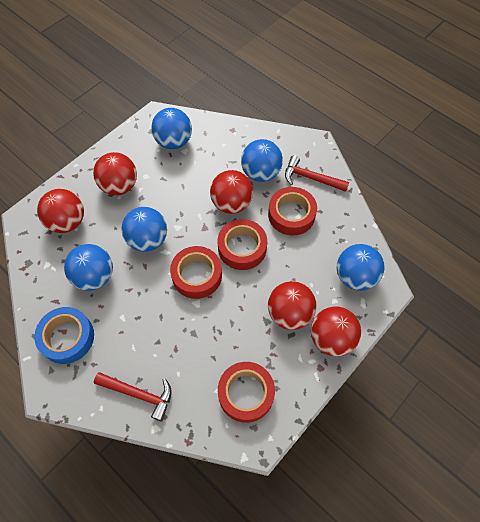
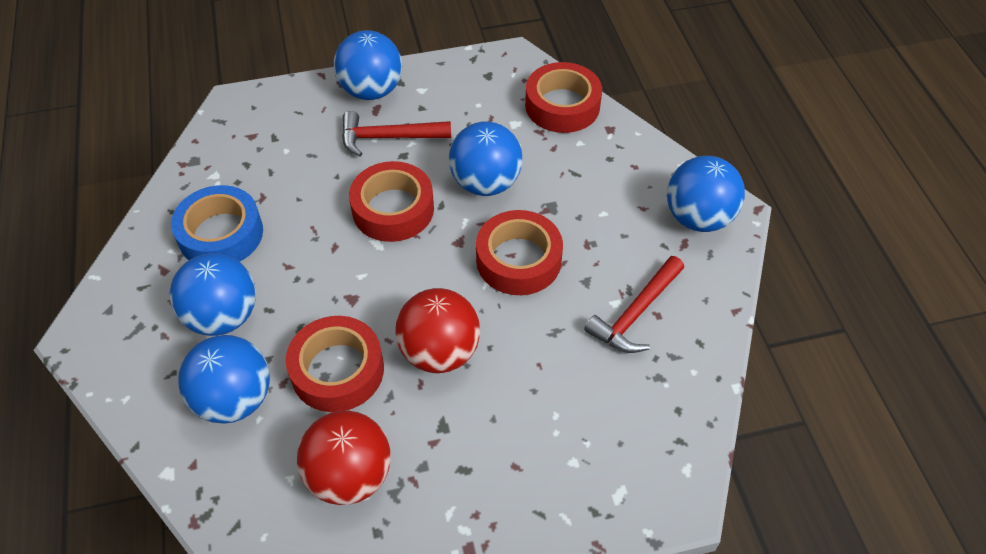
red ball: [37,189,84,233] [93,152,137,195] [210,170,253,214] [268,281,316,330] [311,307,361,356] = 5 -> [297,410,391,505] [395,288,480,373] = 2

